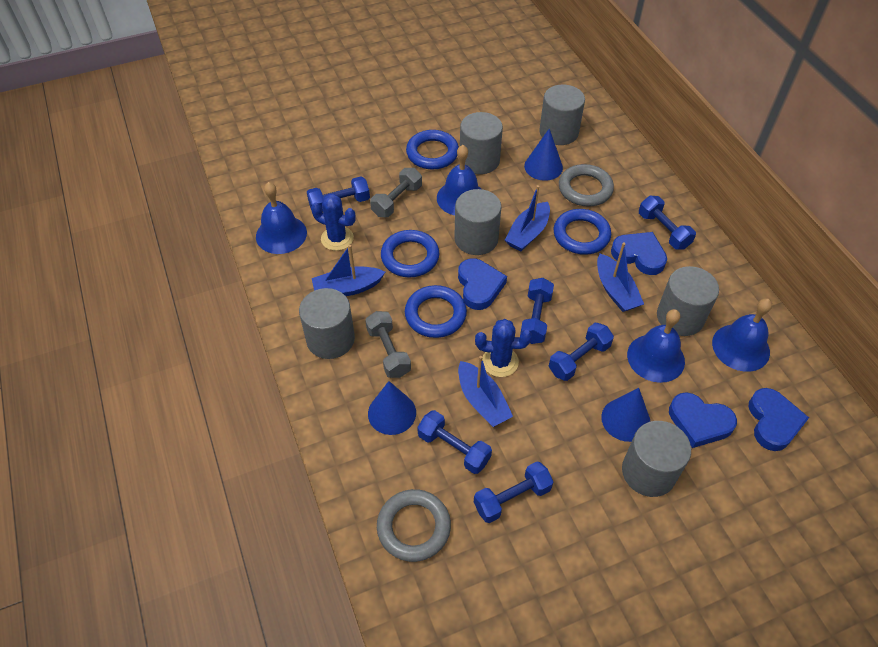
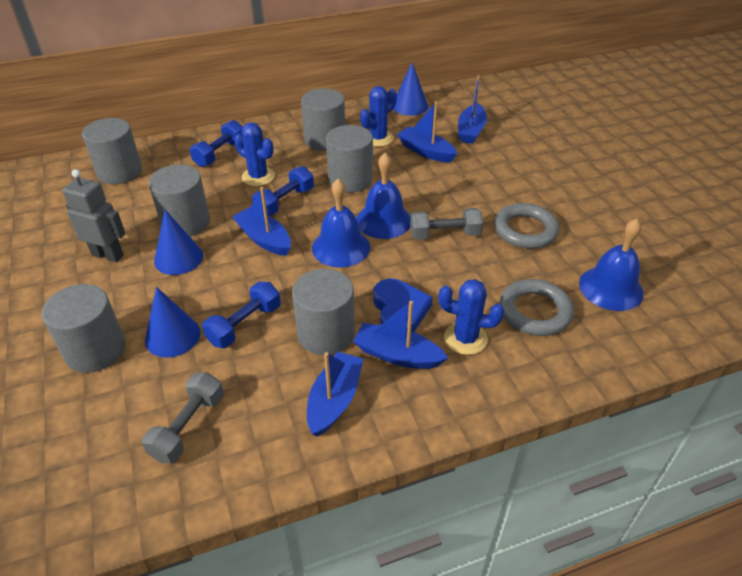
blue bell: [256,182,307,254] [437,145,481,216] [627,309,685,383] [712,298,772,372] = 4 -> [312,179,370,267] [356,153,411,239] [579,219,644,311] = 3
blue boat: [312,245,385,296] [458,356,513,427] [505,185,550,251] [597,242,644,312] = 4 -> [232,187,291,256] [307,352,363,437] [353,301,448,369] [397,101,457,163] [458,75,487,144] = 5
blue cactus: [311,194,356,251] [475,319,532,377] = 2 -> [234,122,275,186] [360,86,397,147] [438,279,504,355] = 3
blue dumbbell: [307,176,370,212] [417,410,492,474] [474,461,553,523] [521,278,554,344] [548,323,614,381] [639,196,696,250] = 6 -> [190,120,243,167] [202,282,281,348] [252,166,314,216] = 3
blue heart: [458,258,507,310] [611,232,667,275] [669,392,737,448] [749,388,809,451] = 4 -> [373,279,433,332] = 1
blue ring: [381,230,440,277] [405,285,467,338] [406,130,459,170] [553,209,611,255] = 4 -> none = 0
grey robot: none = 0 -> [62,169,126,262] = 1

